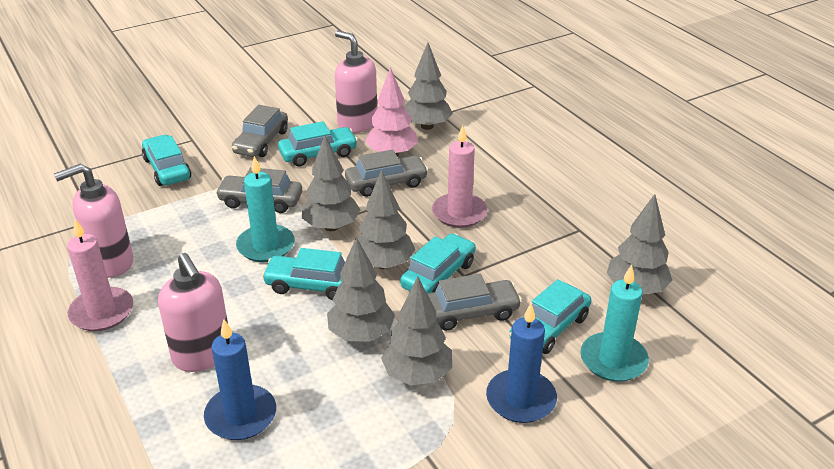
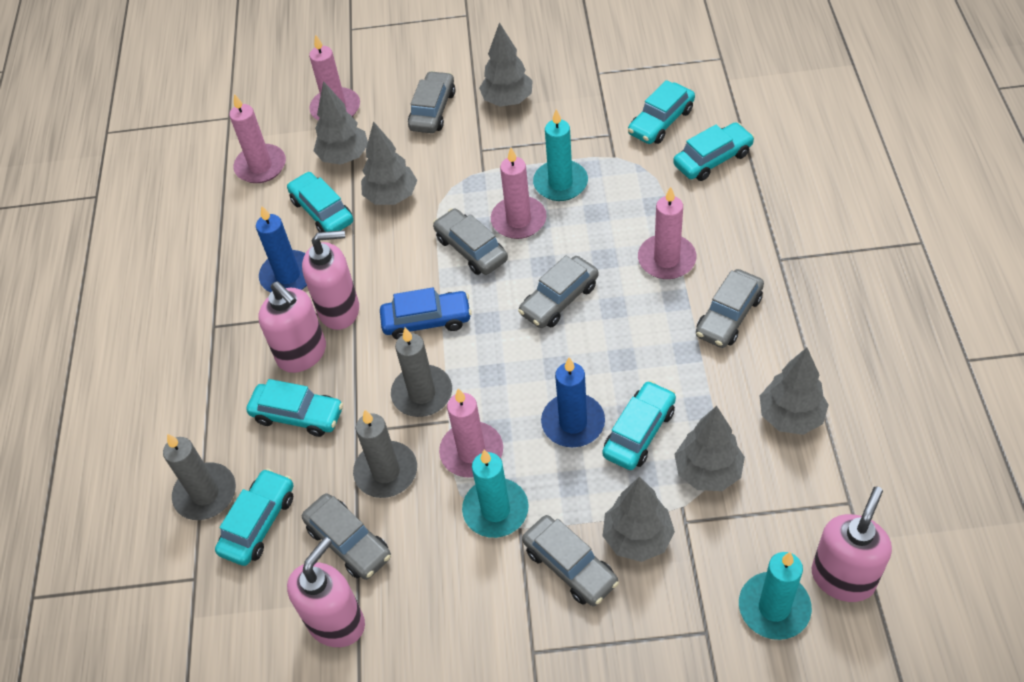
blue car: none = 0 -> [380,288,472,340] = 1
grey candle: none = 0 -> [163,434,236,520] [353,410,417,498] [391,328,452,417] = 3
grey car: [215,167,302,213] [232,105,288,157] [345,150,428,197] [427,274,522,331] = 4 -> [302,493,391,580] [408,71,455,133] [433,208,508,275] [518,255,598,328] [522,515,619,606] [696,269,764,348] = 6
pink candle: [67,219,133,331] [432,125,487,228] = 2 -> [229,94,286,183] [309,34,360,121] [439,388,503,478] [491,148,547,239] [638,187,696,279] = 5
pink soap dispenser: [54,163,133,278] [158,253,228,372] [335,31,377,133] = 3 -> [258,281,326,373] [287,537,365,647] [302,230,359,330] [812,486,892,602] = 4
pink tree: [365,67,418,156] = 1 -> none = 0
turquoise candle: [236,156,295,262] [580,265,649,382] = 2 -> [462,450,529,538] [533,109,588,201] [739,552,812,640] = 3
turquoise car: [142,135,191,186] [262,248,345,300] [278,121,358,167] [400,233,476,293] [509,279,591,354] = 5 -> [215,468,293,566] [246,379,343,437] [287,172,353,232] [602,381,676,470] [628,80,695,144] [673,122,755,181] = 6

